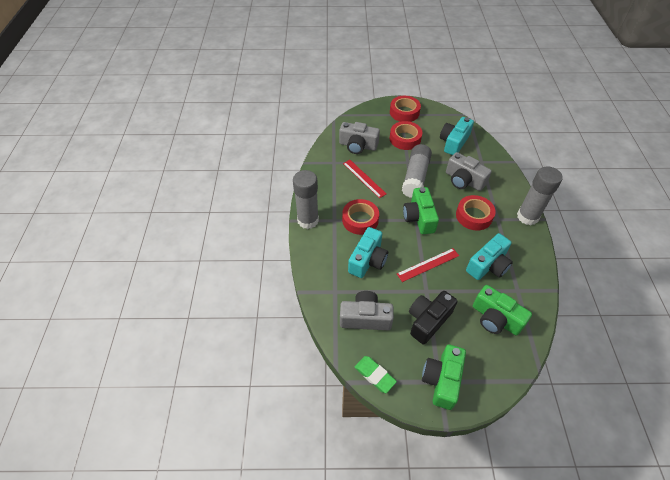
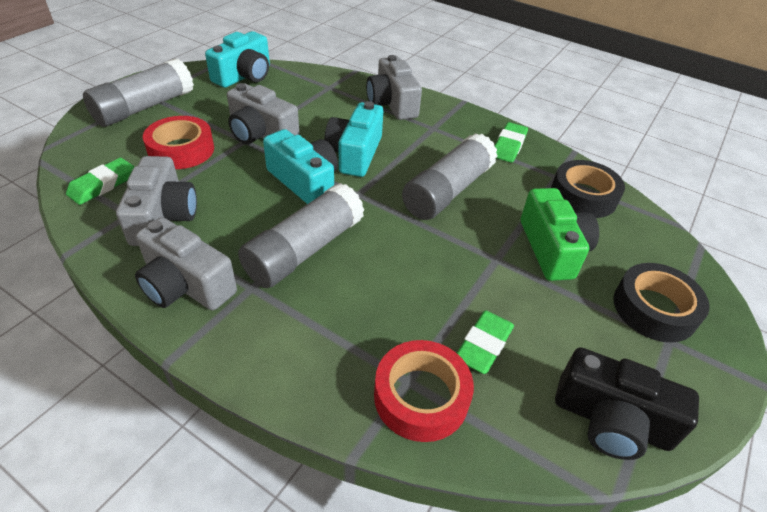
black tape: none = 0 -> [551,160,625,218] [613,263,710,342] = 2
green camera: [403,187,439,234] [422,344,466,410] [473,285,532,335] = 3 -> [521,188,599,281] = 1
green eraser: [355,356,397,393] = 1 -> [66,158,134,205] [457,310,514,374] [495,122,528,163] = 3
grey camera: [339,122,380,154] [340,291,394,330] [446,152,492,191] = 3 -> [116,156,197,246] [135,217,237,310] [227,83,300,144] [366,55,422,120] = 4
red ruler: [343,160,386,198] [397,248,459,282] = 2 -> none = 0
red tape: [342,199,379,235] [390,96,421,122] [390,121,422,150] [456,195,496,231] = 4 -> [143,116,214,169] [374,340,474,442] = 2

